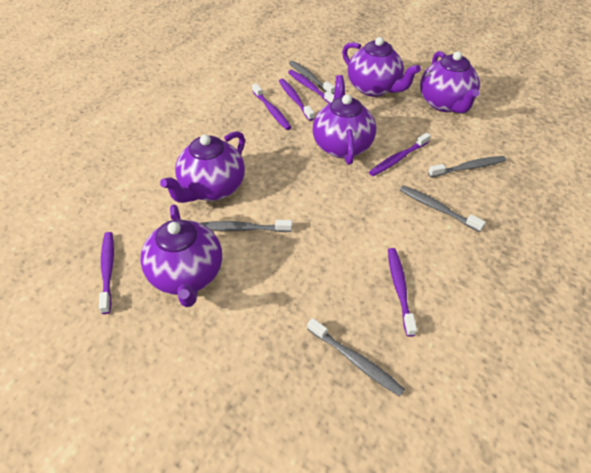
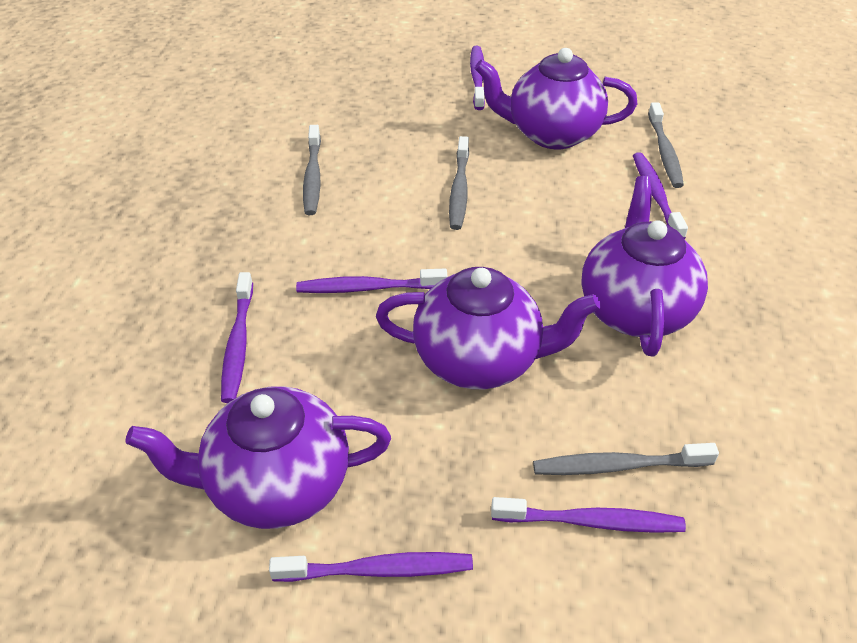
grey toothbrush: [200,220,292,232] [289,61,335,95] [307,318,405,397] [400,185,486,232] [428,156,506,177] = 5 -> [303,125,321,215] [449,136,469,230] [533,443,719,475] [648,103,684,188] = 4
purple teapot: [140,205,222,307] [160,131,245,203] [313,75,376,165] [342,37,421,97] [420,51,480,113] = 5 -> [125,386,391,529] [376,267,601,389] [475,48,638,149] [581,176,708,356] = 4

